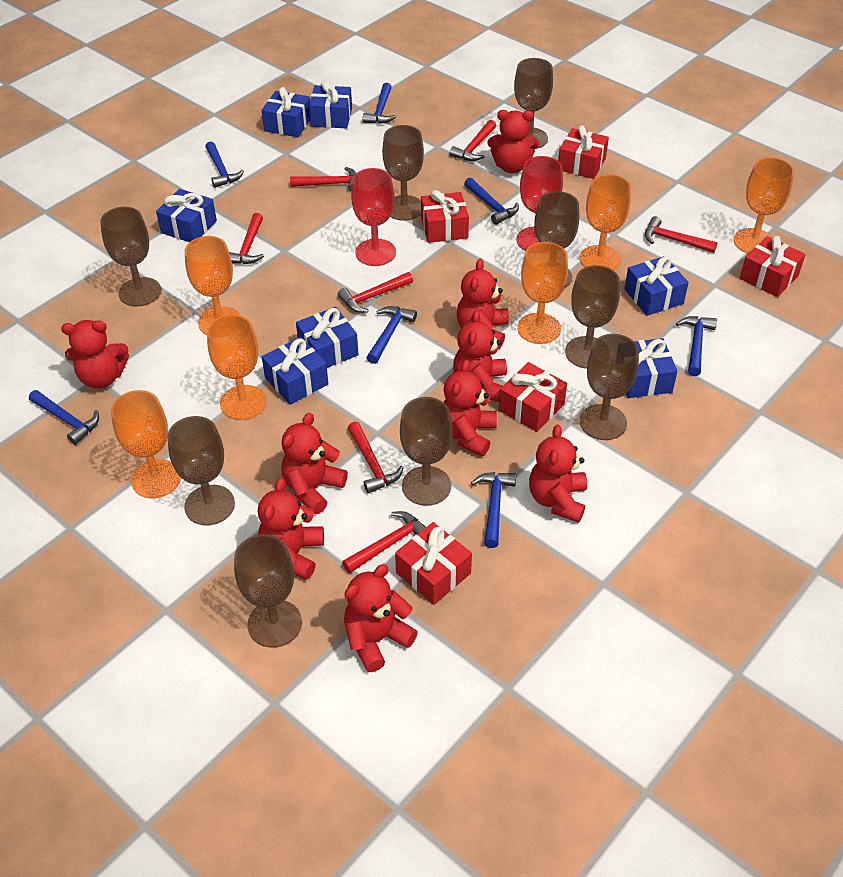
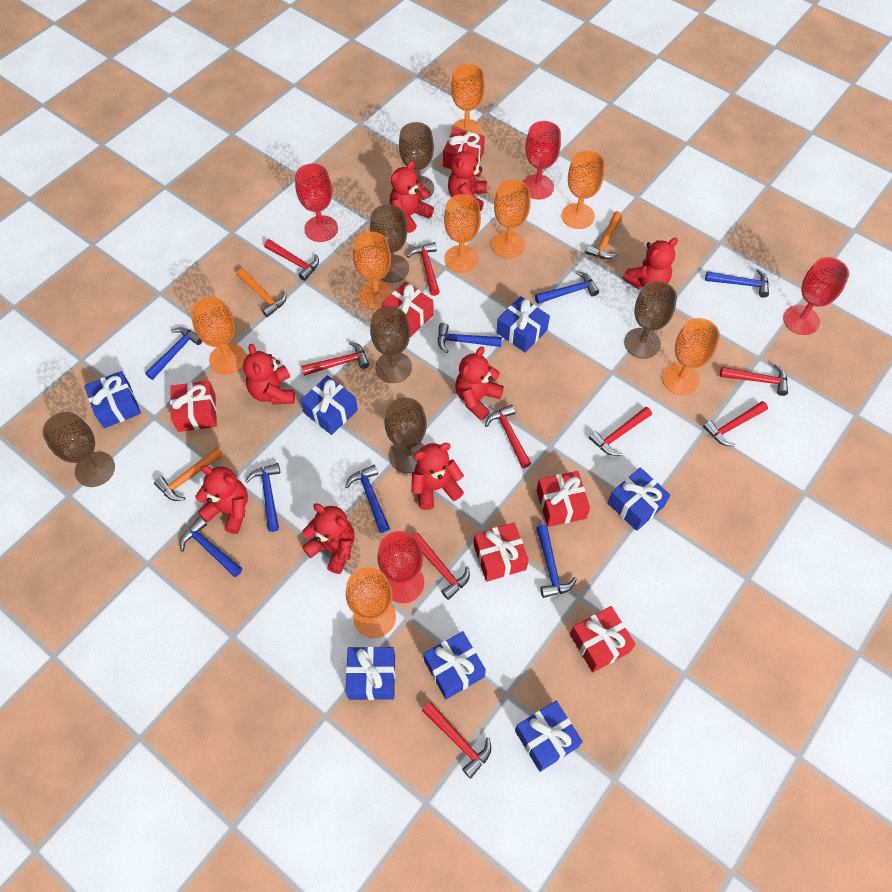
blue hammer: [29,390,99,445] [205,142,244,188] [363,83,396,124] [367,306,417,364] [464,178,519,225] [471,472,516,548] [676,316,717,376] = 7 -> [145,327,203,380] [180,517,242,577] [245,463,280,532] [345,465,390,533] [438,323,502,353] [535,271,599,304] [536,524,577,598] [705,269,769,298] = 8
brown goblet: [100,207,161,307] [168,416,235,525] [234,534,302,648] [382,125,424,221] [400,397,453,506] [514,58,553,149] [534,191,579,288] [565,265,620,369] [580,334,639,440] = 9 -> [42,412,115,487] [370,204,409,283] [370,306,412,383] [385,397,427,473] [399,122,434,201] [624,281,677,359] = 6
orange goblet: [111,390,181,499] [185,236,241,335] [207,315,267,420] [517,242,568,344] [580,174,631,270] [734,157,794,254] = 6 -> [191,297,246,375] [346,567,396,638] [353,232,393,310] [444,194,481,273] [451,64,485,135] [491,180,531,258] [561,150,605,229] [662,318,720,395] = 8
orange hammer: none = 0 -> [154,447,223,501] [237,268,286,317] [585,211,622,259] = 3
red gift: [395,522,472,605] [421,190,469,243] [499,362,567,432] [558,125,609,179] [740,236,805,297] = 5 -> [170,381,217,432] [381,282,434,337] [443,128,485,169] [473,522,529,582] [537,471,590,527] [570,606,636,672] = 6
red goblet: [351,168,396,266] [516,156,563,251] = 2 -> [295,163,338,242] [377,531,424,603] [523,121,561,199] [783,257,849,335] = 4
red hammer: [229,213,264,264] [290,167,356,191] [338,272,413,313] [342,511,426,573] [348,421,404,494] [450,120,496,161] [645,216,718,253] = 7 -> [264,239,319,281] [301,341,369,376] [407,242,440,296] [413,532,470,600] [422,702,491,778] [485,404,531,468] [589,407,652,456] [703,401,768,446] [720,364,788,396] = 9
red teddy bear: [61,320,129,389] [258,478,324,580] [281,413,348,514] [344,564,418,672] [443,359,497,456] [453,310,507,402] [457,258,509,349] [487,110,539,173] [529,424,587,523] = 9 -> [195,465,248,534] [243,344,295,404] [302,503,355,574] [390,161,434,233] [411,443,464,510] [448,143,487,212] [455,347,504,420] [623,238,678,289] = 8

